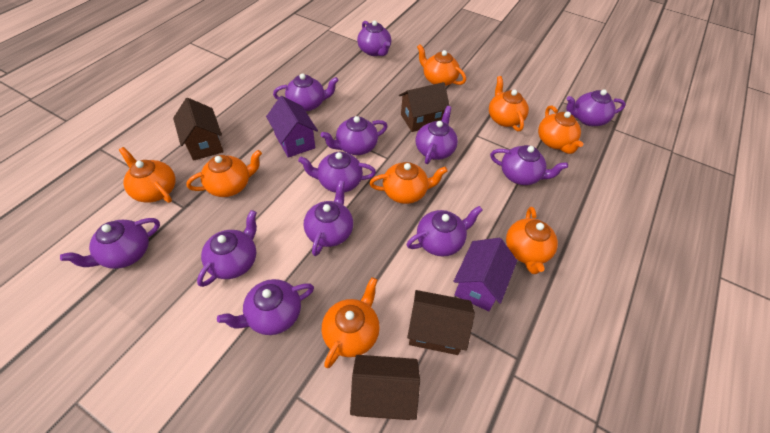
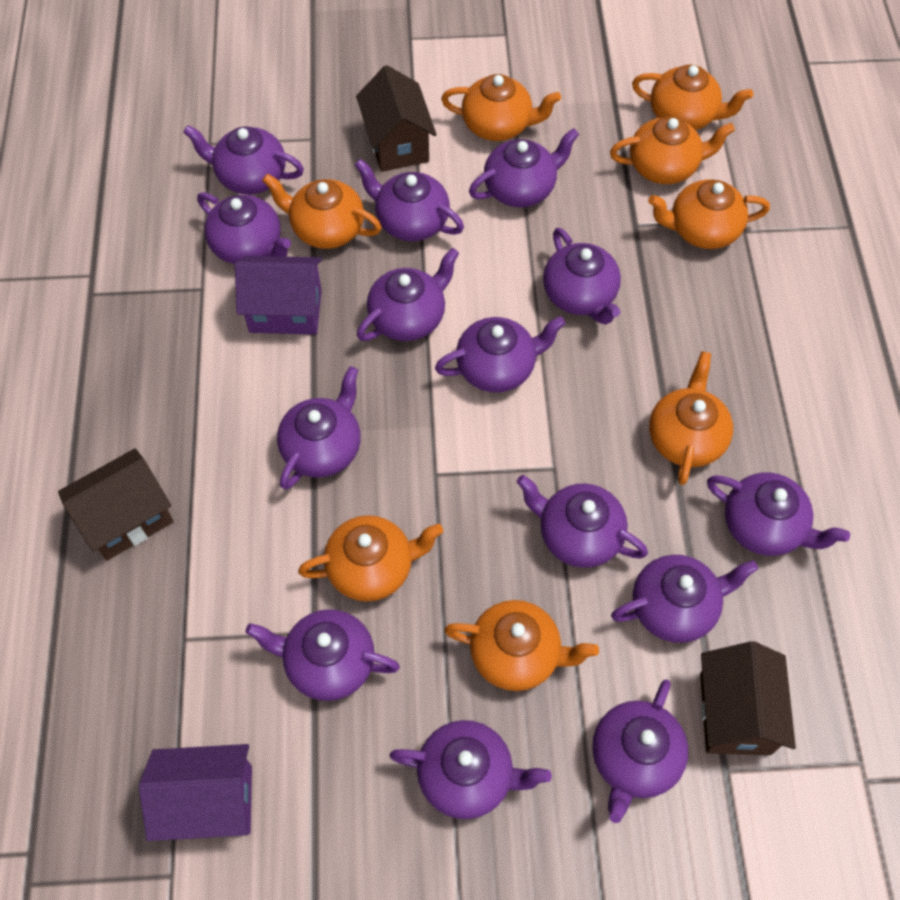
brown house: [173,98,224,161] [350,355,420,420] [399,82,449,132] [407,290,475,355] = 4 -> [58,448,174,561] [356,65,437,172] [700,641,796,755] = 3
purple teapot: [60,218,160,269] [197,210,257,287] [217,279,314,335] [273,73,339,111] [298,152,376,193] [304,180,353,256] [321,116,388,155] [357,20,391,56] [407,206,483,257] [416,106,458,164] [490,145,568,185] [566,89,626,126] = 12 -> [183,125,304,195] [197,192,291,264] [245,609,400,701] [277,366,361,490] [355,159,464,241] [357,248,459,341] [390,720,552,819] [435,316,565,392] [469,128,579,207] [517,475,648,568] [543,228,621,325] [592,679,688,823] [611,555,758,643] [707,472,850,556] = 14

